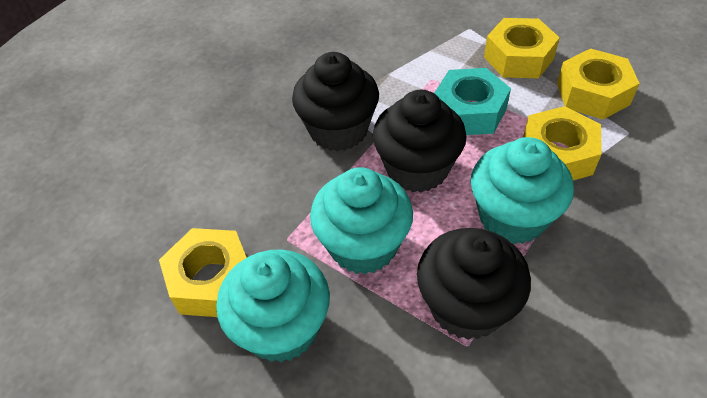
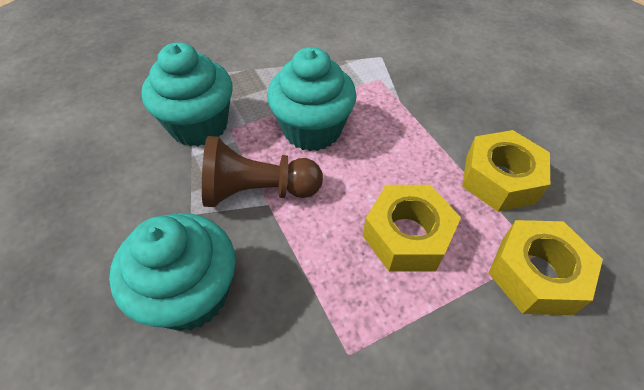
black cupcake: [292,52,379,151] [373,90,467,193] [417,228,531,340] = 3 -> none = 0
brown pawn: none = 0 -> [202,136,323,207] = 1
turquoise nut: [434,68,511,135] = 1 -> none = 0
yellow nut: [159,228,247,317] [484,18,560,78] [523,106,602,180] [557,49,640,120] = 4 -> [363,185,461,272] [462,130,550,212] [488,220,603,315] = 3

